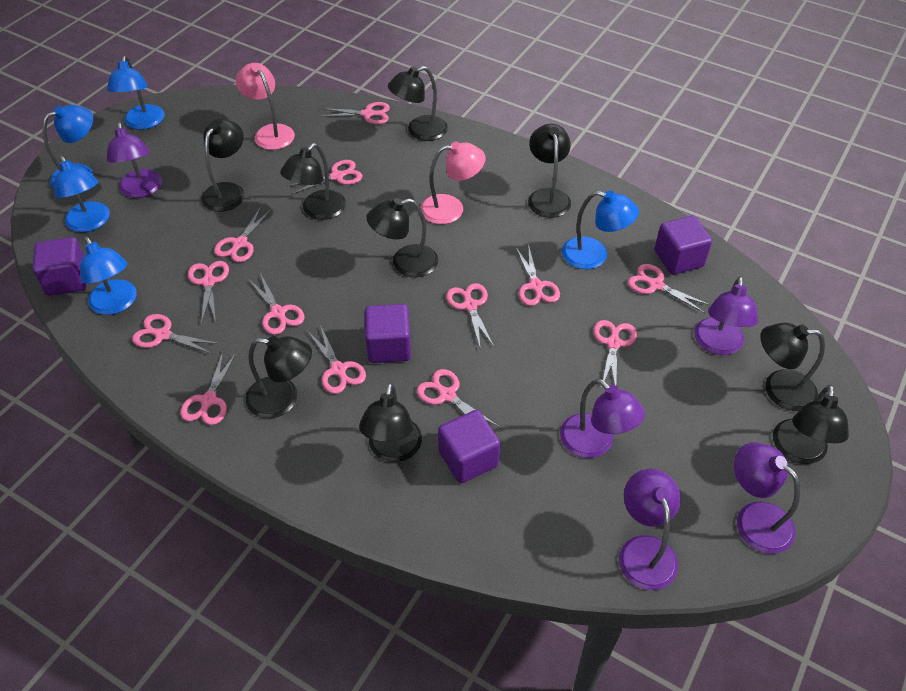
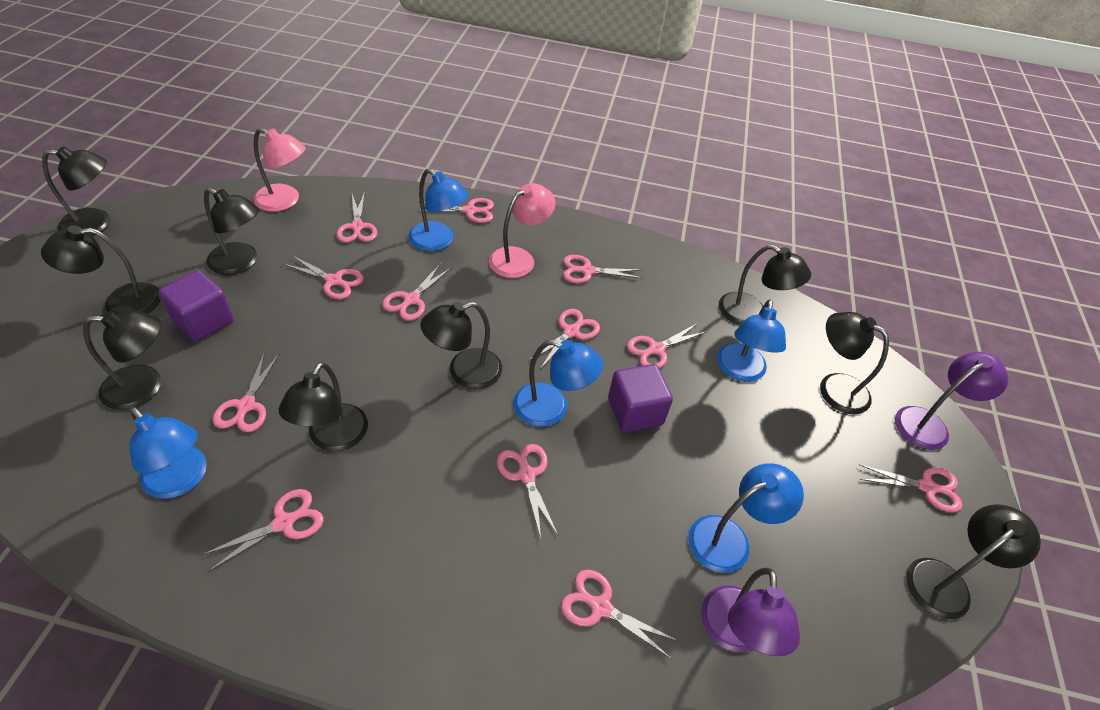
pink scissors: [132,314,219,354] [180,352,237,425] [188,261,229,324] [214,207,272,262] [248,273,305,335] [287,160,362,194] [308,325,366,394] [320,102,390,124] [417,369,499,427] [446,283,494,347] [516,244,560,306] [593,320,637,388] [628,264,711,313] = 13 -> [201,489,324,572] [213,354,279,432] [283,255,364,299] [336,192,377,243] [382,263,451,321] [419,198,494,223] [497,444,558,539] [528,309,600,369] [561,570,678,659] [563,255,643,283] [627,323,708,368] [859,464,963,512] = 12
purple cube: [33,237,87,296] [365,304,411,363] [438,410,500,483] [654,216,712,275] = 4 -> [158,270,234,342] [608,364,673,432] = 2
purple lamp: [107,122,162,198] [560,379,645,458] [619,469,681,590] [694,276,758,355] [734,442,800,554] = 5 -> [701,568,800,656] [895,352,1008,450] = 2

